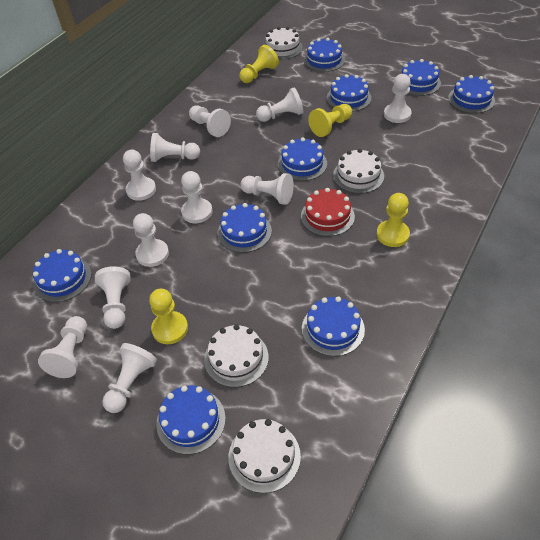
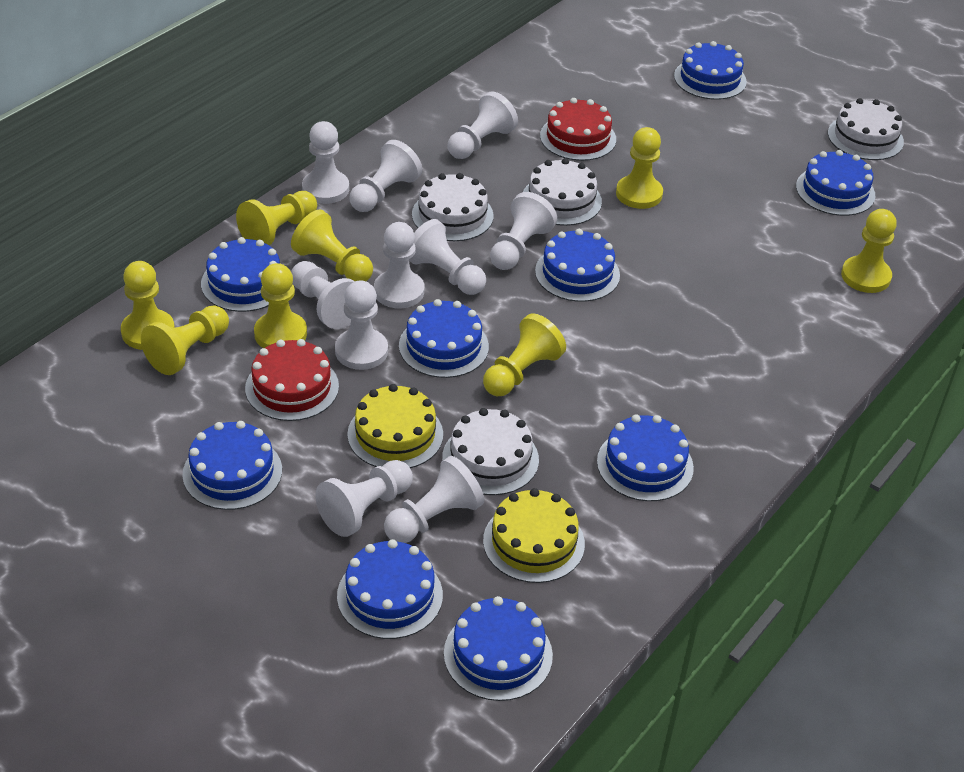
red cake: [301,188,355,236] = 1 -> [245,339,339,421] [540,98,616,161] = 2
white pawn: [38,316,87,378] [95,266,131,329] [102,343,157,413] [123,149,156,201] [133,213,169,267] [150,133,200,162] [181,171,213,223] [189,105,231,137] [241,173,294,205] [256,87,303,122] [384,74,412,123] = 11 -> [291,261,355,329] [302,121,349,204] [315,460,413,537] [335,280,388,370] [349,140,422,212] [374,222,424,308] [384,456,484,543] [409,219,486,295] [447,92,518,159] [490,192,557,270] = 10
yellow cake: none = 0 -> [347,384,443,468] [483,488,585,583] = 2
yellow pawn: [149,289,188,344] [239,45,279,83] [308,104,352,137] [377,193,410,247] = 4 -> [121,261,175,350] [141,306,229,375] [236,191,317,246] [254,263,307,348] [291,209,373,281] [483,313,566,396] [616,127,663,209] [841,209,897,293] = 8

